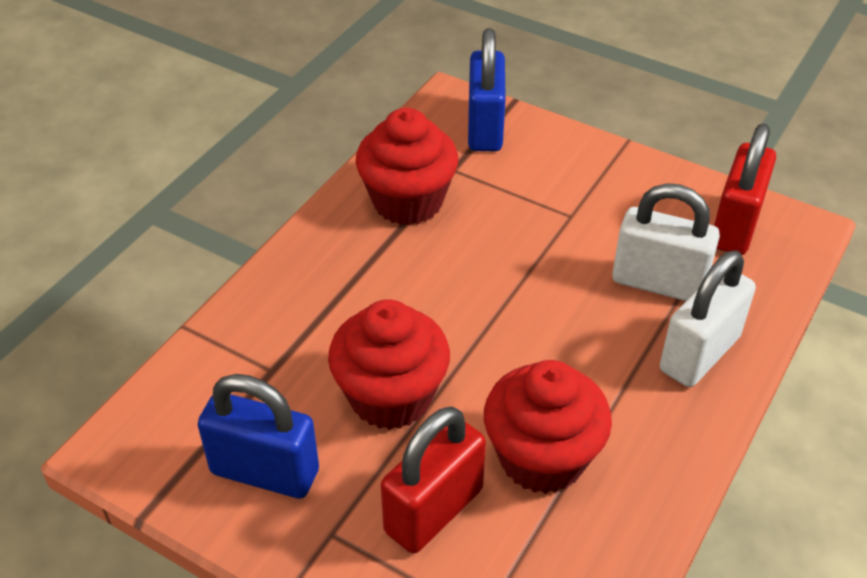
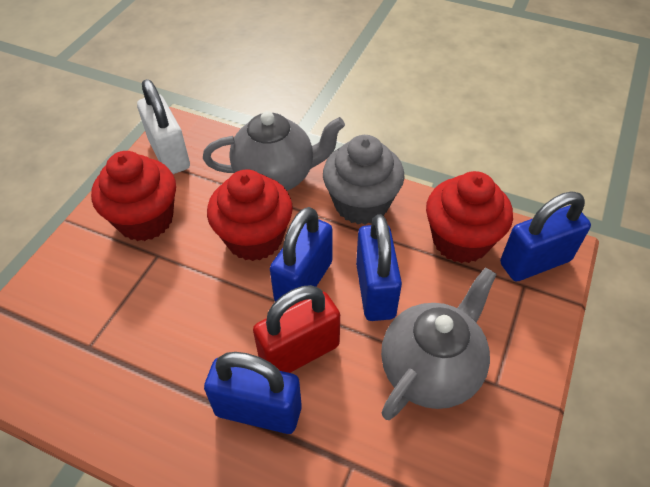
blue padlock: [198,374,319,498] [468,28,506,151] = 2 -> [204,352,302,434] [270,207,333,302] [356,214,402,321] [500,191,591,281] = 4
grey cupcake: none = 0 -> [323,135,405,225] = 1
grey teapot: none = 0 -> [203,111,345,191] [381,267,497,420] = 2
red padlock: [381,407,486,554] [714,123,776,255] = 2 -> [253,285,340,373] = 1
white padlock: [612,183,720,301] [660,251,756,387] = 2 -> [137,79,190,174] = 1

